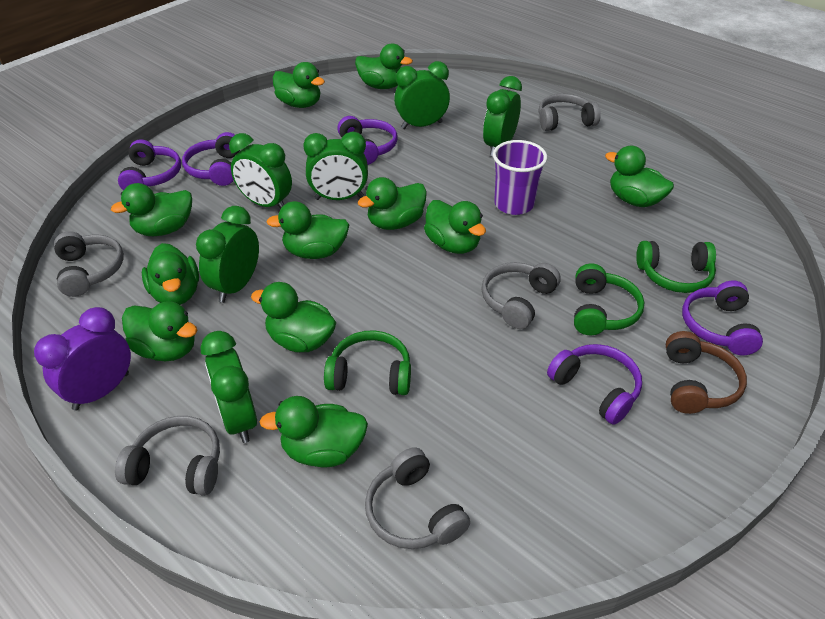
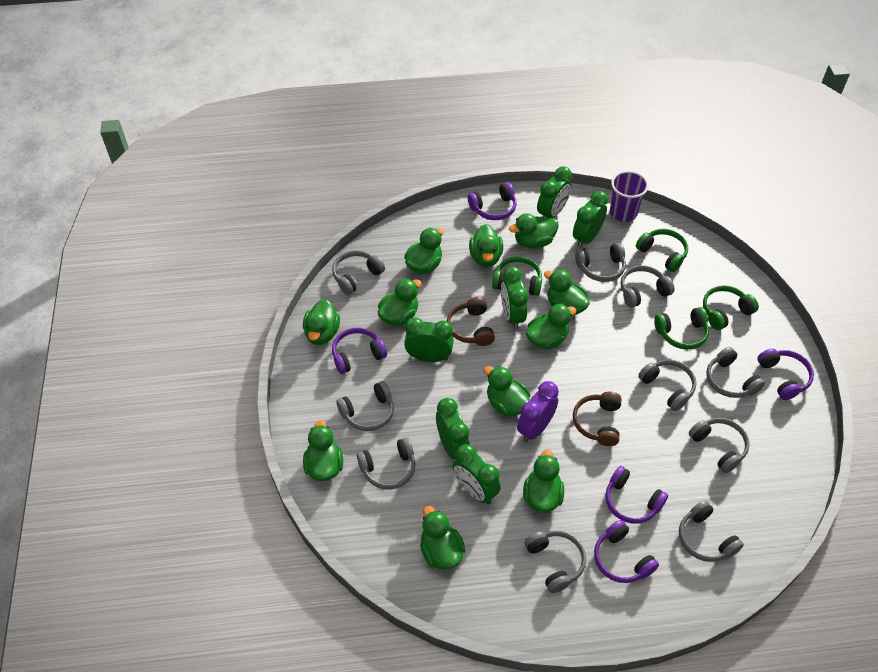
brown headphones: [666,331,747,414] = 1 -> [447,296,495,346] [573,391,622,446] = 2
green headphones: [324,330,411,395] [574,264,644,335] [636,241,716,293] = 3 -> [492,256,542,296] [636,229,688,272] [654,307,709,350] [703,285,759,330] = 4
grey headphones: [54,231,124,297] [115,416,220,496] [365,447,470,549] [481,262,561,329] [539,94,601,131] = 5 -> [332,250,385,295] [336,381,394,431] [357,437,415,490] [524,531,586,593] [575,243,626,282] [620,265,674,308] [638,360,697,411] [679,500,744,562] [689,418,750,473] [706,347,765,398] = 10

